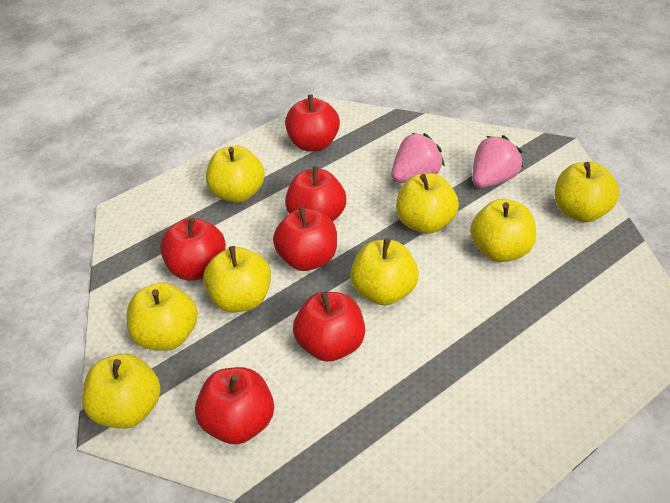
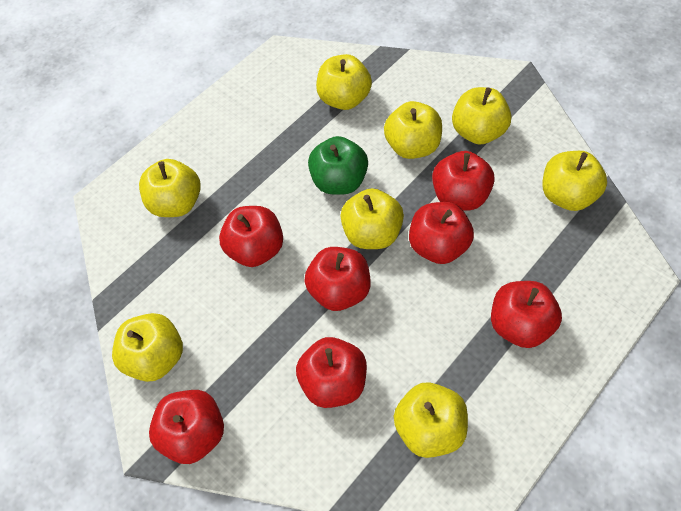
green apple: none = 0 -> [308,136,368,195] = 1
pink strawberry: [391,133,445,183] [472,135,523,188] = 2 -> none = 0
red apple: [160,217,226,280] [195,367,274,444] [273,206,337,271] [285,95,340,152] [285,166,346,221] [293,291,365,362] = 6 -> [149,390,224,464] [219,206,283,267] [296,337,367,408] [304,247,370,311] [409,202,474,264] [432,151,495,210] [491,281,562,348] = 7

